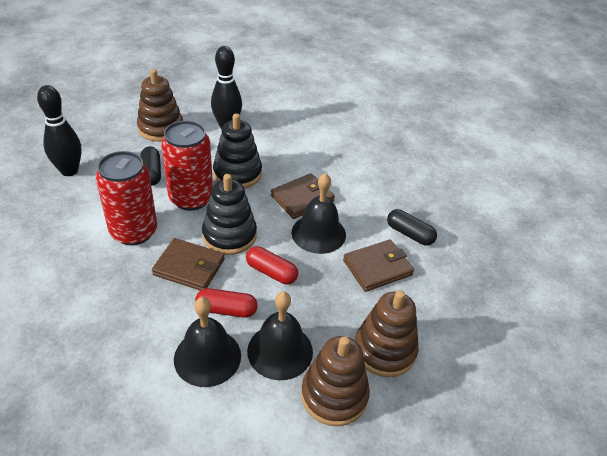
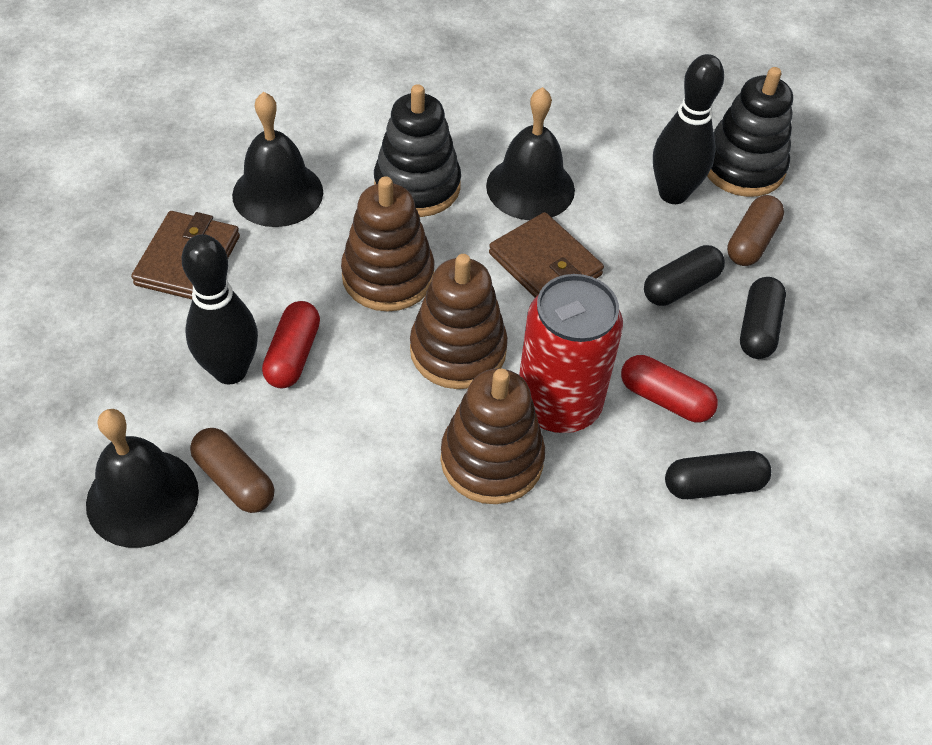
black capsule: [140,146,161,186] [387,209,437,246] = 2 -> [644,245,725,306] [665,451,772,499] [740,277,786,359] = 3
brown capsule: none = 0 -> [190,428,274,513] [727,195,784,266] = 2
brown wallet: [152,238,225,291] [271,173,335,219] [343,239,414,292] = 3 -> [131,211,240,299] [489,212,604,297] = 2
red can: [96,151,157,245] [161,121,213,211] = 2 -> [519,274,623,433] = 1

